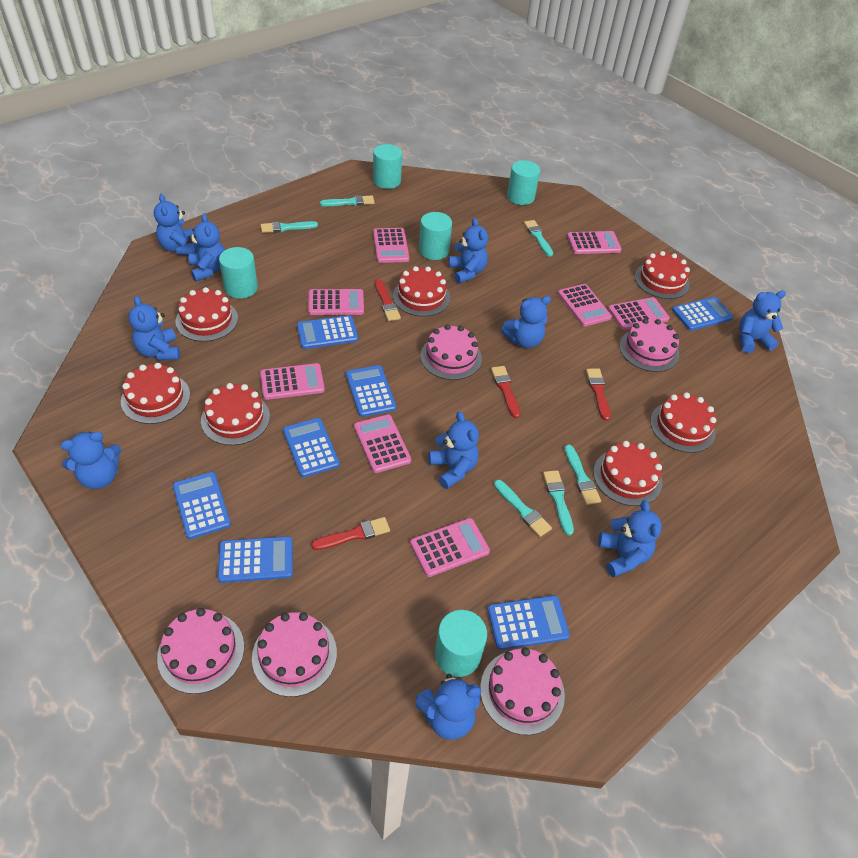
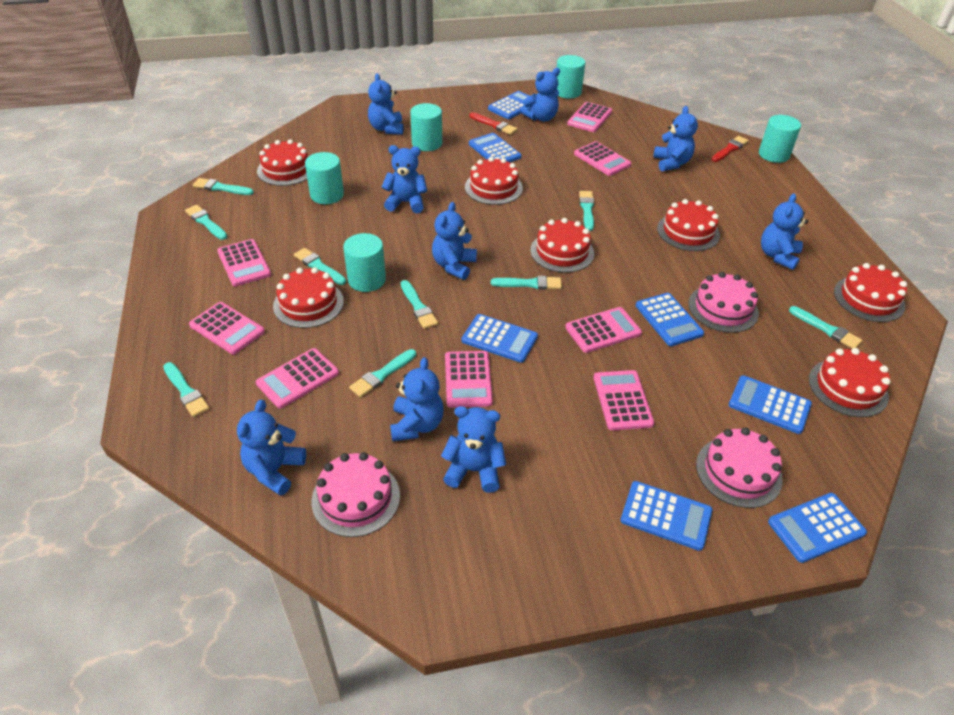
blue teddy bear: [61,431,121,489] [129,296,180,361] [154,194,197,255] [188,214,225,281] [415,674,481,740] [429,411,479,489] [449,218,488,283] [501,296,551,348] [598,500,662,577] [739,290,786,353] = 10 -> [237,400,306,496] [368,73,404,135] [382,145,427,213] [390,357,444,441] [432,202,477,280] [441,406,506,493] [521,68,560,121] [654,106,698,171] [761,193,808,270] = 9
pink cake: [157,608,244,694] [252,612,337,697] [420,324,482,380] [480,647,565,735] [619,318,679,372] = 5 -> [312,452,400,537] [688,272,759,333] [696,428,783,508] = 3
red brush: [311,517,390,550] [375,279,401,321] [491,366,520,418] [586,369,610,421] = 4 -> [470,112,517,135] [711,136,749,162] = 2
turquoise brush: [261,221,318,233] [320,195,375,206] [494,480,552,537] [524,220,553,257] [543,470,574,536] [564,445,601,505] = 6 -> [163,362,210,417] [185,205,227,240] [193,178,254,195] [294,248,346,285] [349,349,416,397] [401,280,438,329] [491,276,562,289] [579,191,594,231] [789,306,862,349] = 9

